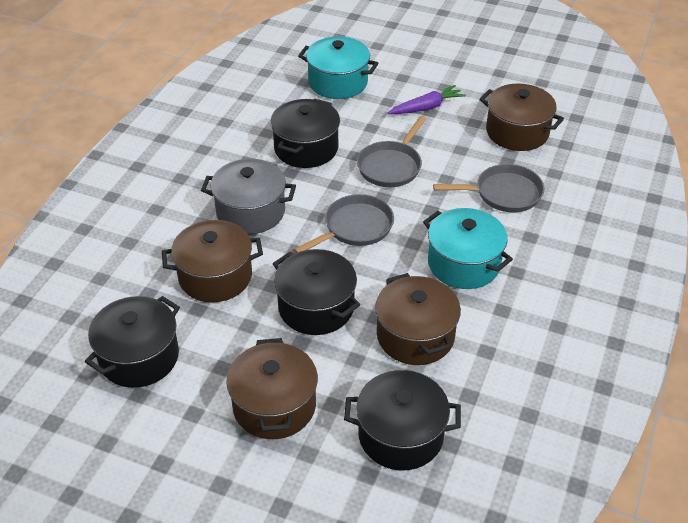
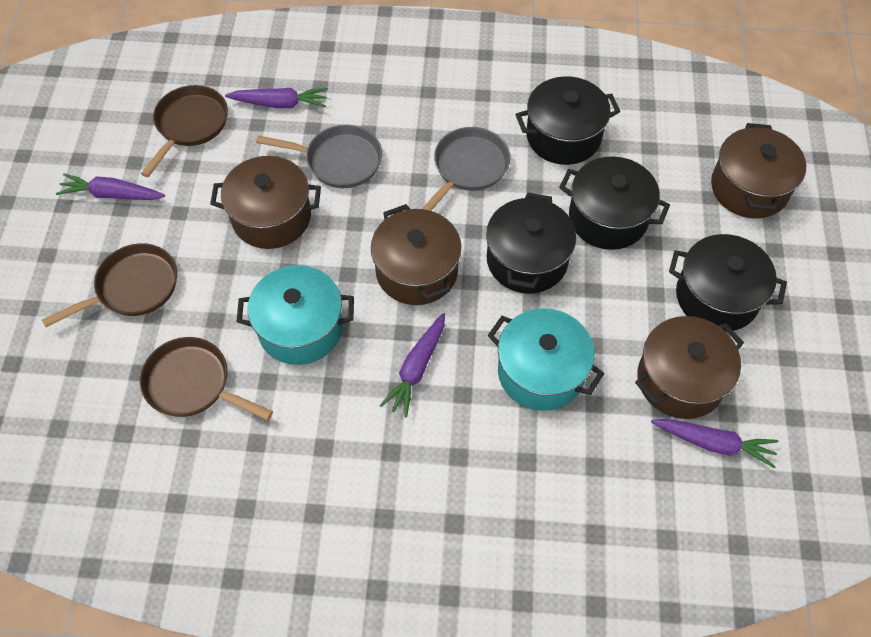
brown pan: none = 0 -> [42,243,177,327] [140,337,273,420] [141,85,228,177] = 3
grey pan: [293,194,394,253] [357,116,426,187] [433,164,544,212] = 3 -> [256,125,382,188] [422,127,510,211] = 2
grey pot: [201,159,296,234] = 1 -> none = 0
purple carrot: [387,85,466,114] = 1 -> [56,173,165,200] [225,88,328,108] [379,313,445,417] [651,419,778,468] = 4

